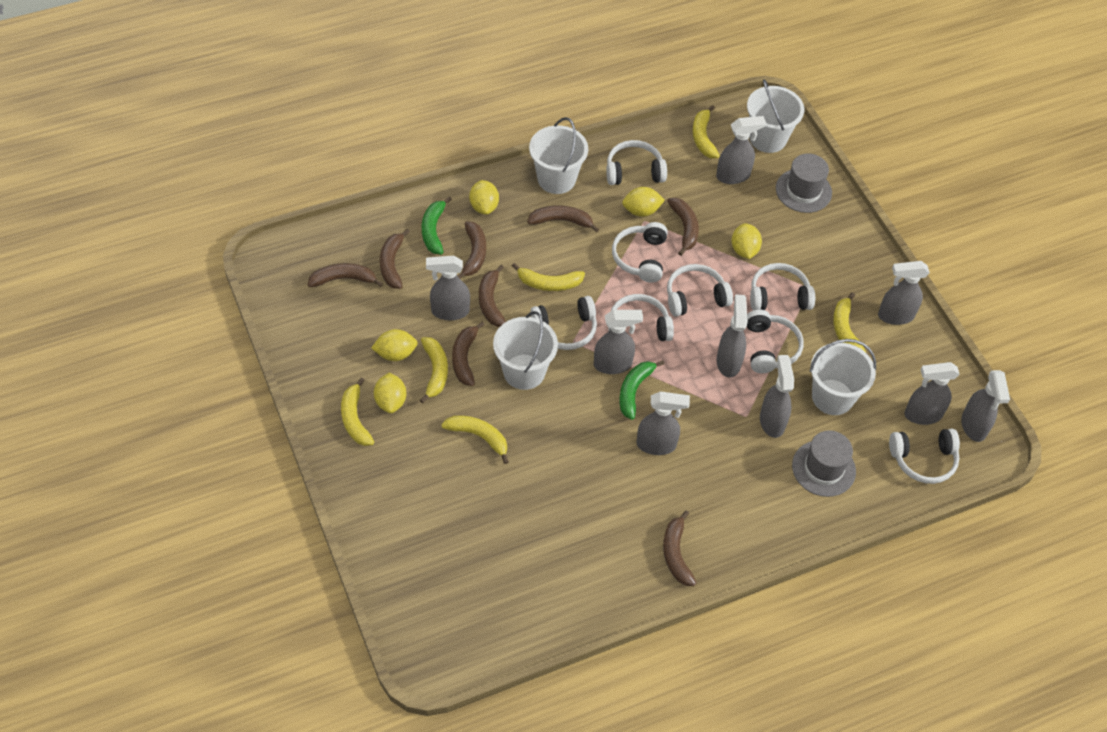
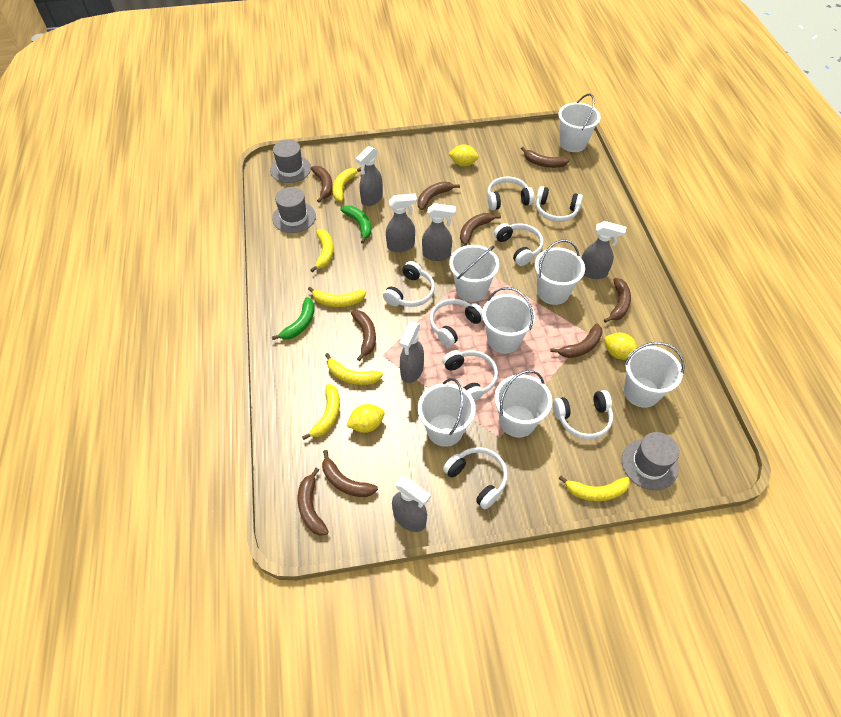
brown banana: [308,263,383,287] [380,229,410,289] [452,321,485,386] [458,221,486,279] [479,265,506,327] [527,205,599,233] [663,510,697,586] [667,198,699,256] = 8 -> [298,468,329,536] [311,166,333,203] [322,450,378,497] [351,310,376,361] [417,181,460,210] [460,213,501,245] [521,147,570,168] [550,323,603,358] [604,278,631,323] = 9
grey hat: [776,153,832,213] [792,430,856,497] = 2 -> [270,140,311,183] [272,187,316,233] [622,432,679,490] = 3
grey spray bottle: [426,256,470,320] [594,310,643,374] [637,391,690,455] [716,116,766,184] [716,294,748,377] [760,355,794,438] [878,261,930,325] [905,362,960,425] [961,370,1010,442] = 9 -> [356,146,383,206] [386,194,417,252] [392,476,431,532] [400,322,424,383] [422,203,456,261] [582,221,626,279] = 6
white bucket: [493,311,558,390] [529,117,588,194] [747,79,804,153] [810,339,876,415] = 4 -> [418,378,476,447] [449,245,499,302] [482,287,535,353] [494,370,552,437] [535,240,585,305] [558,94,601,152] [624,342,685,408] = 7
yellow lemon: [371,329,418,361] [374,373,406,413] [469,180,499,215] [622,187,665,217] [731,223,762,259] = 5 -> [346,404,385,433] [449,144,479,166] [604,333,638,360] = 3

